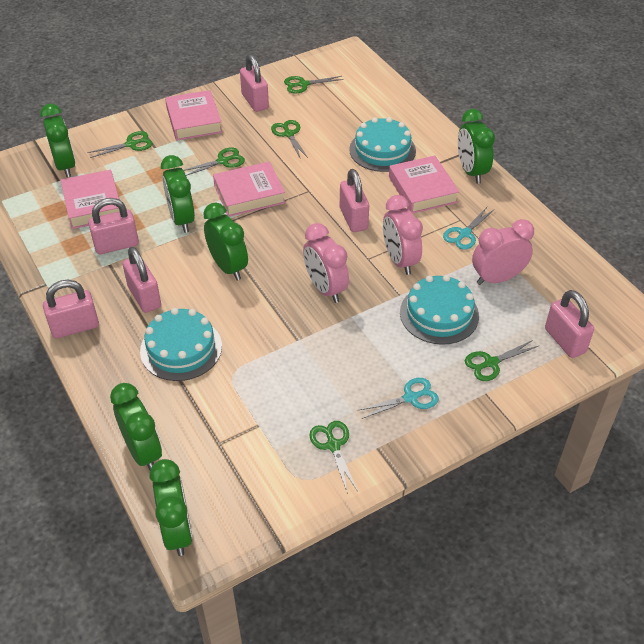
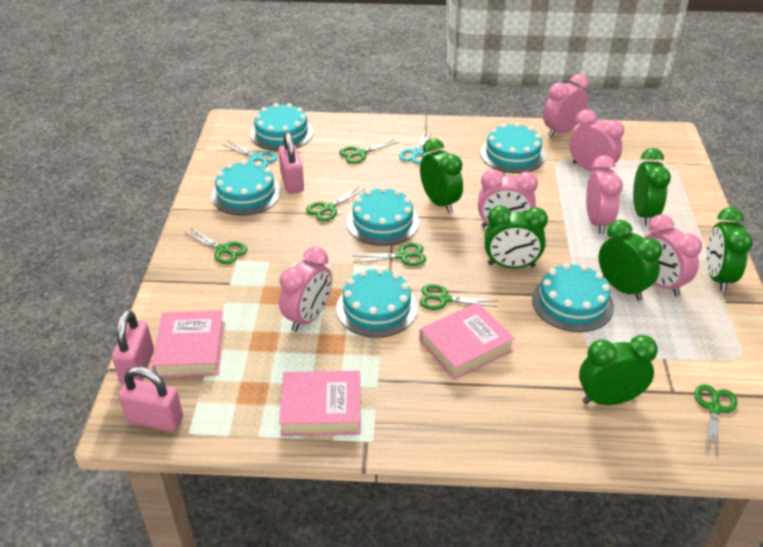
pink book: [61,170,119,229] [165,90,222,141] [213,162,286,217] [389,156,459,214] = 4 -> [152,310,225,378] [279,371,361,436] [419,302,515,380] = 3
pink clock: [303,223,349,303] [383,195,423,275] [472,219,534,285] = 3 -> [279,246,332,332] [478,169,538,228] [543,74,589,138] [569,109,624,172] [586,155,623,234] [644,214,702,296] = 6
pink padlock: [43,280,99,339] [88,198,139,254] [123,247,161,313] [240,54,269,112] [340,169,369,232] [545,290,594,358] = 6 -> [112,310,154,384] [118,366,183,432] [278,132,304,194] = 3
turquoise cake: [140,308,222,381] [349,117,416,172] [400,275,479,345] = 3 -> [211,160,281,216] [250,103,313,151] [336,268,417,338] [347,187,419,246] [480,123,546,173] [532,263,614,332] = 6

